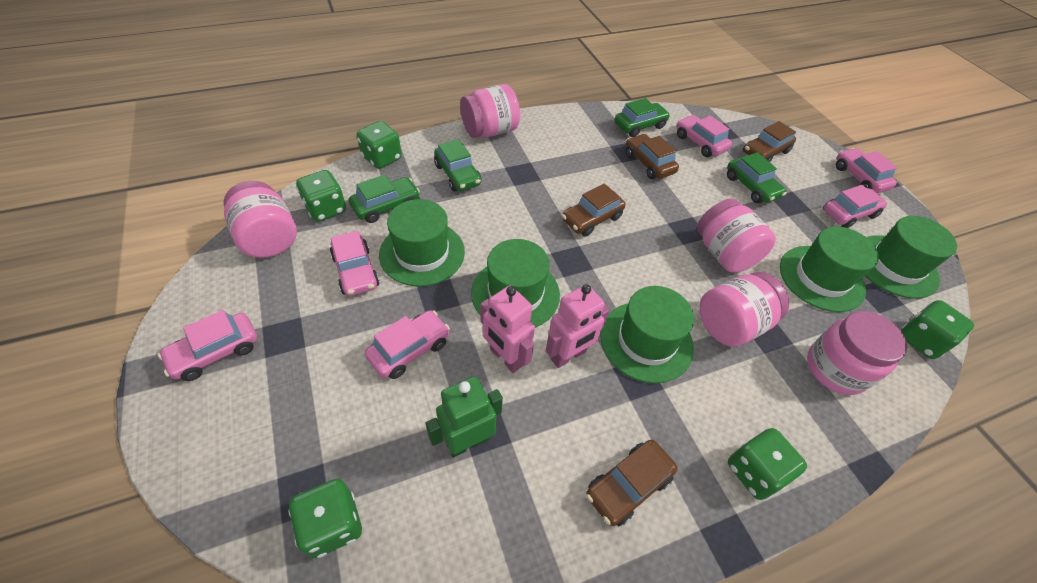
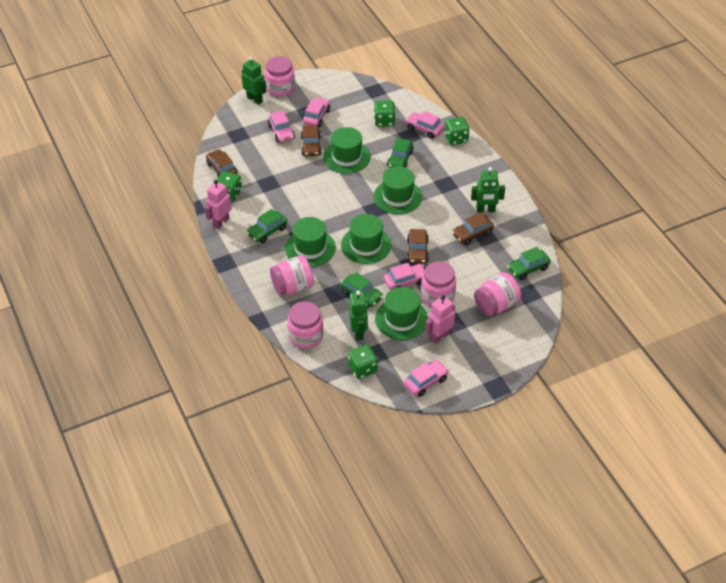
green dice: [288,479,362,558] [296,170,346,222] [357,121,402,169] [728,428,807,500] [901,300,974,359] = 5 -> [217,171,242,201] [348,344,378,379] [374,100,396,127] [445,117,470,145] = 4
green robot: [426,376,503,458] = 1 -> [242,57,267,105] [349,290,368,340] [471,167,505,213] = 3
pink car: [158,310,257,381] [330,231,379,296] [365,310,450,379] [677,115,732,157] [823,185,887,228] [836,148,897,193] = 6 -> [268,111,295,143] [302,97,330,127] [384,263,425,290] [404,360,449,397] [405,111,445,139] = 5

